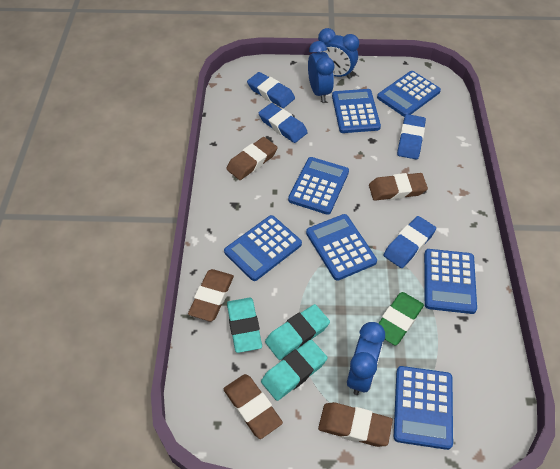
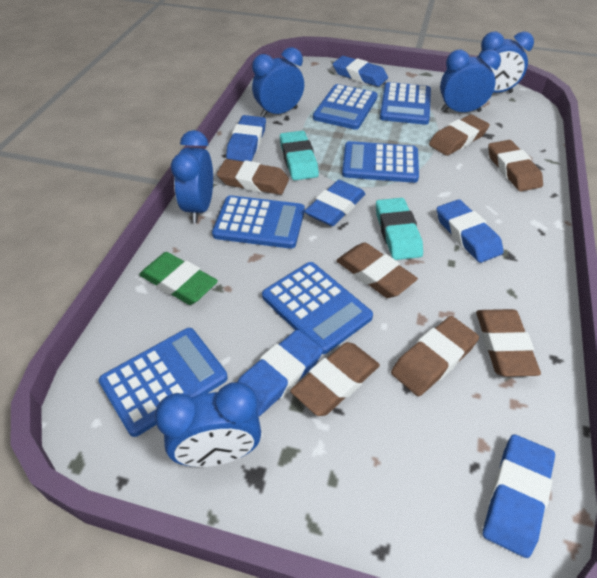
blue calculator: [224,215,302,281] [288,157,349,215] [306,214,377,281] [332,89,381,133] [377,71,441,117] [394,366,453,450] [424,249,477,314] = 7 -> [99,328,228,437] [212,195,305,249] [262,262,373,354] [313,84,378,130] [342,141,419,183] [380,82,431,125] = 6
blue clock: [308,41,334,102] [317,28,359,79] [347,322,385,395] = 3 -> [155,382,261,467] [171,130,213,223] [252,47,304,117] [440,49,501,113] [477,31,534,93] = 5
blue eraser: [247,72,295,108] [259,103,308,143] [383,216,436,268] [397,114,426,159] = 4 -> [226,115,266,161] [237,330,323,417] [304,180,365,226] [333,56,388,87] [437,199,504,263] [483,434,555,558] = 6
brown eraser: [188,269,234,321] [224,374,283,439] [226,137,278,180] [318,402,393,447] [369,173,428,201] = 5 -> [217,159,289,195] [290,342,380,416] [336,242,418,298] [391,316,479,397] [429,114,490,156] [476,309,541,377] [488,140,543,191] = 7
turquoise eraser: [227,298,262,353] [261,340,328,401] [265,304,330,360] = 3 -> [280,131,319,180] [376,198,423,260] = 2

